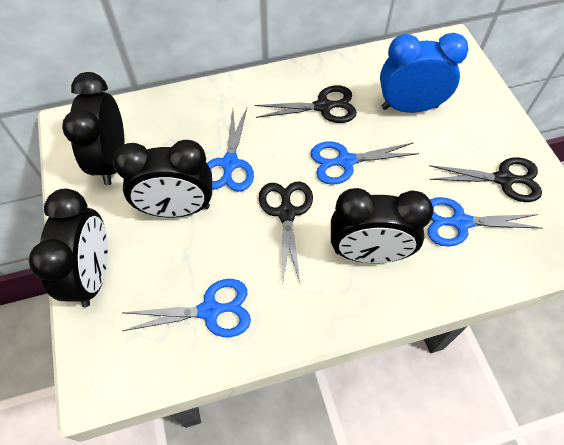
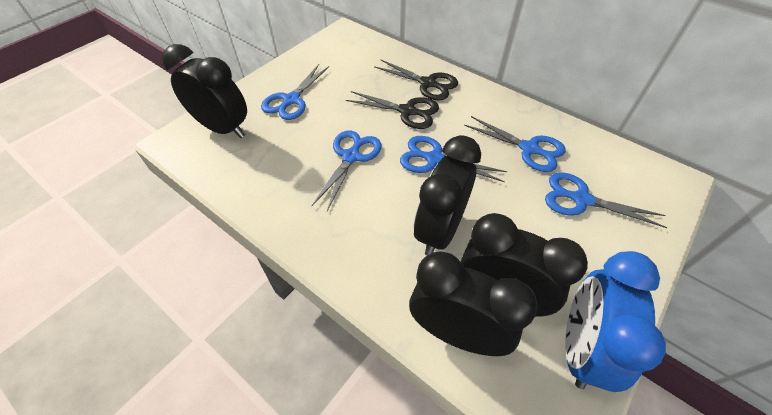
black scissors: [255,85,357,123] [259,181,313,282] [429,157,542,202] = 3 -> [346,91,439,129] [374,59,458,101] = 2
blue scissors: [123,279,251,337] [207,108,254,192] [311,141,419,185] [428,197,543,246] = 4 -> [261,64,329,120] [312,130,382,211] [400,136,508,182] [464,116,566,172] [545,172,667,228] = 5

